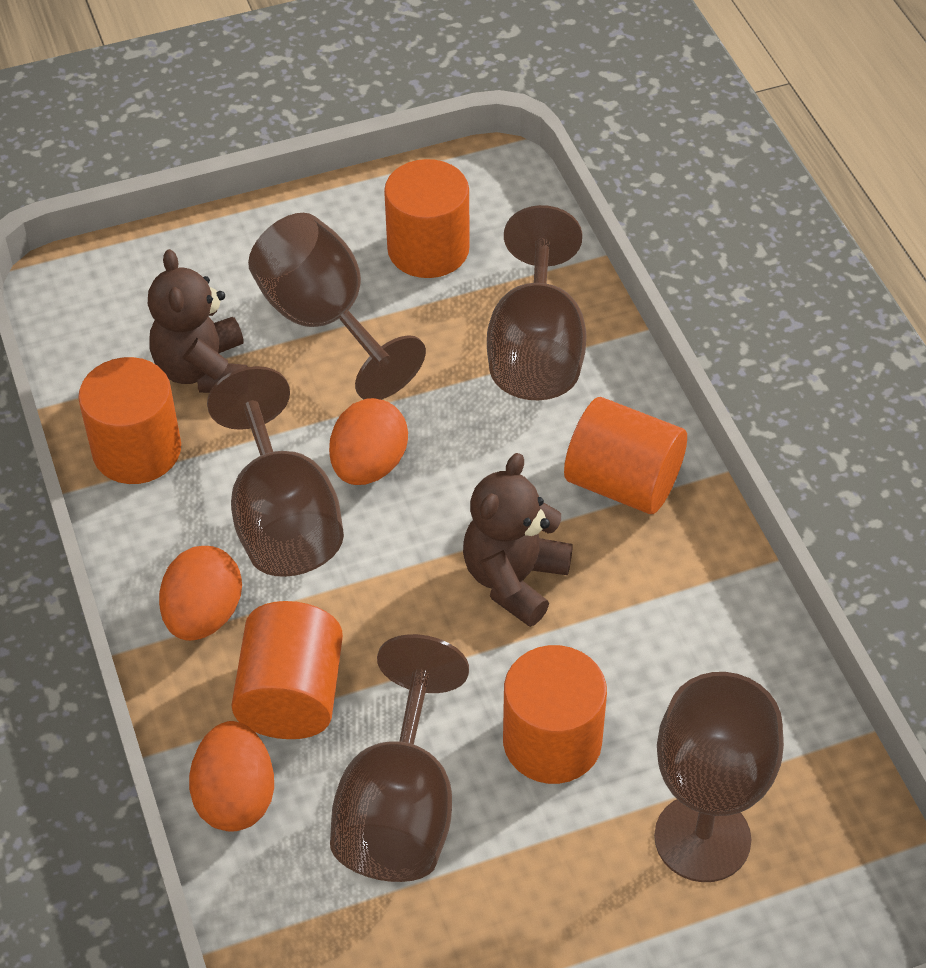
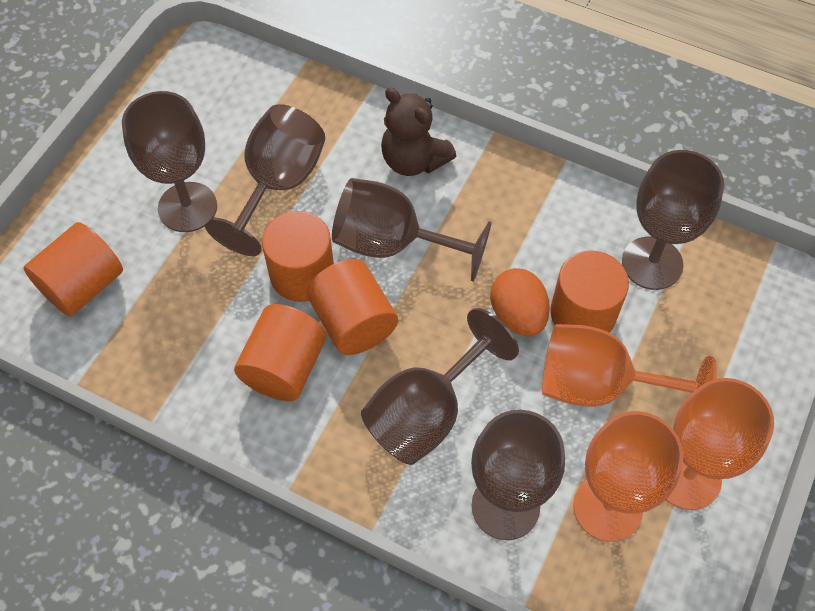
brown goblet: [207,366,344,577] [248,213,426,400] [330,634,469,882] [487,205,586,400] [654,672,784,882] = 5 -> [122,91,217,232] [205,104,325,256] [332,178,492,282] [361,308,519,465] [471,410,565,540] [622,150,724,290] = 6
brown teddy bear: [148,249,248,393] [463,453,573,627] = 2 -> [381,87,456,176] = 1
orange egg: [159,546,242,641] [189,721,274,832] [329,398,408,485] = 3 -> [490,268,550,336] = 1
orange goblet: none = 0 -> [542,324,717,407] [573,411,684,542] [666,378,774,510] = 3

